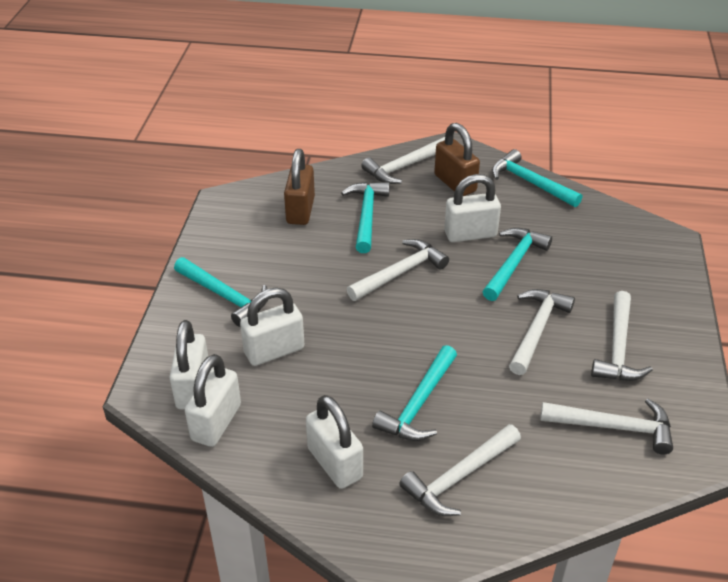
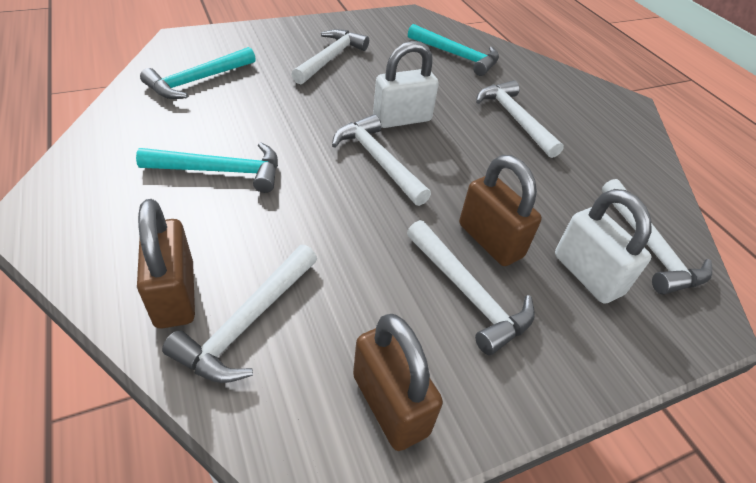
brown padlock: [284,149,315,225] [434,123,480,196] = 2 -> [137,199,195,328] [353,314,443,451] [459,155,542,266] = 3
turquoise hammer: [174,257,268,327] [341,182,390,253] [372,345,457,441] [483,228,552,301] [492,149,582,207] = 5 -> [136,142,278,193] [140,47,256,99] [408,24,499,76] = 3
white padlock: [169,320,208,410] [185,354,241,447] [240,288,305,366] [306,395,363,489] [444,174,501,242] = 5 -> [373,41,439,128] [555,189,652,304] = 2

